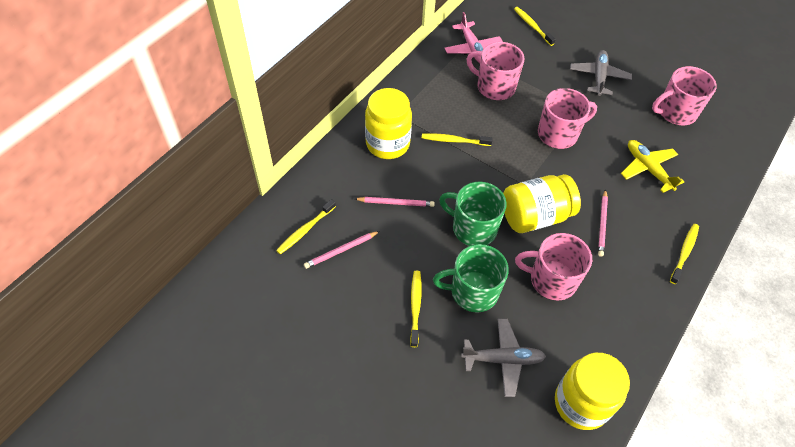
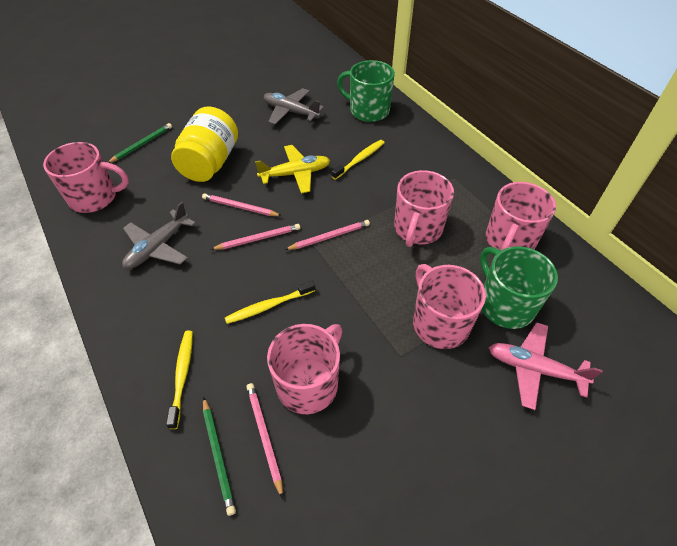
green pencil: none = 0 -> [108,123,172,163] [203,397,236,516] = 2
pink mug: [467,42,524,100] [515,233,592,301] [538,88,597,149] [652,66,717,125] = 4 -> [43,142,129,213] [267,324,342,414] [394,170,454,247] [413,264,486,349] [486,182,556,251] = 5
pink pencil: [304,231,380,269] [355,197,435,207] [598,189,608,257] = 3 -> [202,193,282,216] [210,224,300,250] [246,383,283,499] [285,220,370,250] = 4
yellow jar: [365,88,412,159] [503,174,581,233] [555,353,630,430] = 3 -> [171,106,238,182] = 1
yellow toothbrush: [276,199,336,254] [410,271,422,347] [422,133,493,146] [514,7,556,46] [670,224,699,284] = 5 -> [166,331,193,429] [225,281,315,324] [332,140,384,180] = 3

